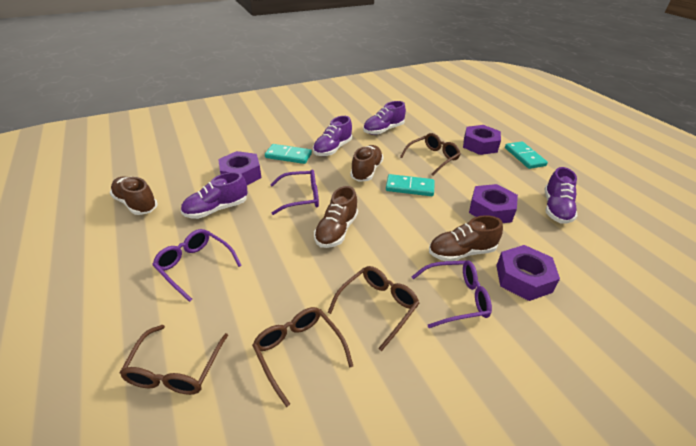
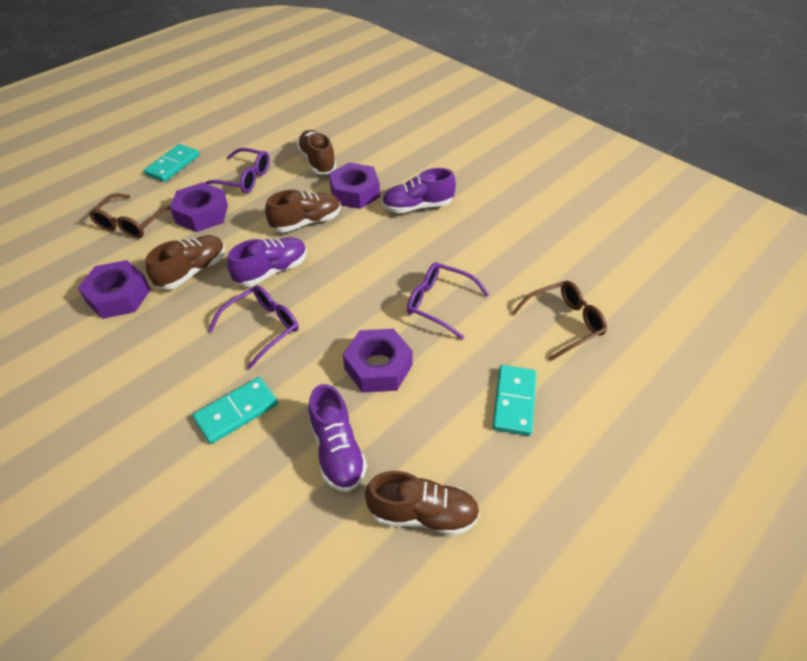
brown glasses: [120,325,228,395] [252,307,353,407] [328,266,419,351] [400,133,461,176] = 4 -> [89,194,171,238] [512,281,607,361] = 2
purple shoe: [181,172,248,219] [313,116,352,156] [363,101,406,135] [545,167,578,224] = 4 -> [227,237,307,287] [308,384,367,492] [382,168,456,213] = 3

